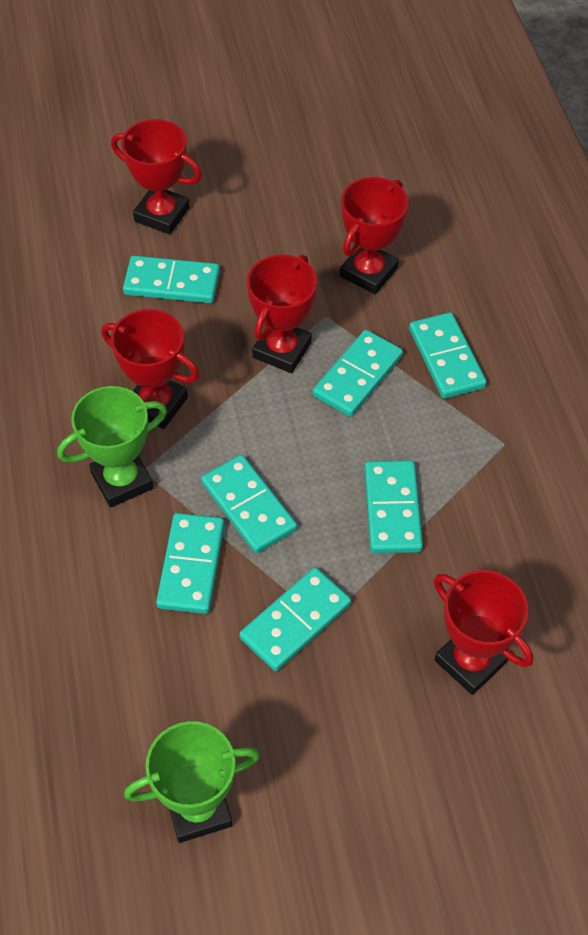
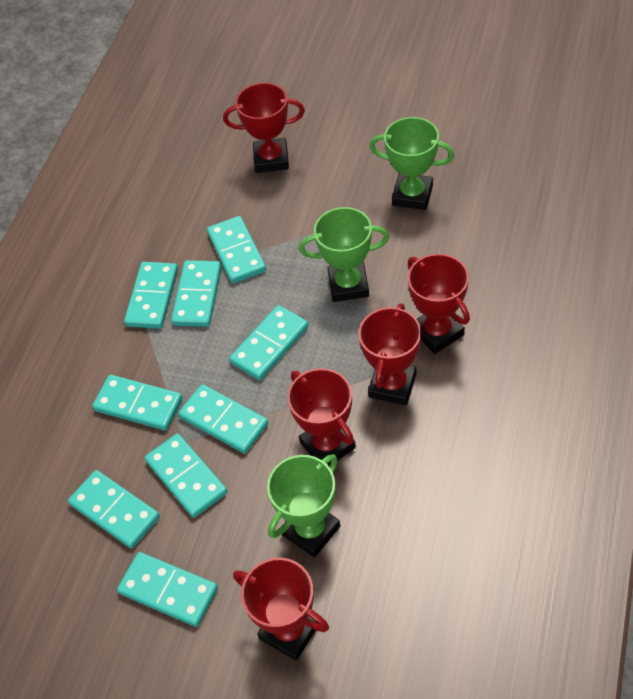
green trophy: [57,386,167,508] [124,721,260,843] = 2 -> [267,454,340,558] [299,207,389,302] [370,117,455,210] = 3
turquoise domino: [123,256,220,303] [156,513,225,614] [201,455,297,553] [239,567,351,671] [313,330,403,417] [365,460,423,553] [409,312,487,399] = 7 -> [68,470,160,549] [92,375,182,431] [117,552,218,627] [124,262,178,329] [145,433,227,518] [171,260,222,327] [178,384,268,454] [207,216,266,283] [229,305,308,380] = 9

